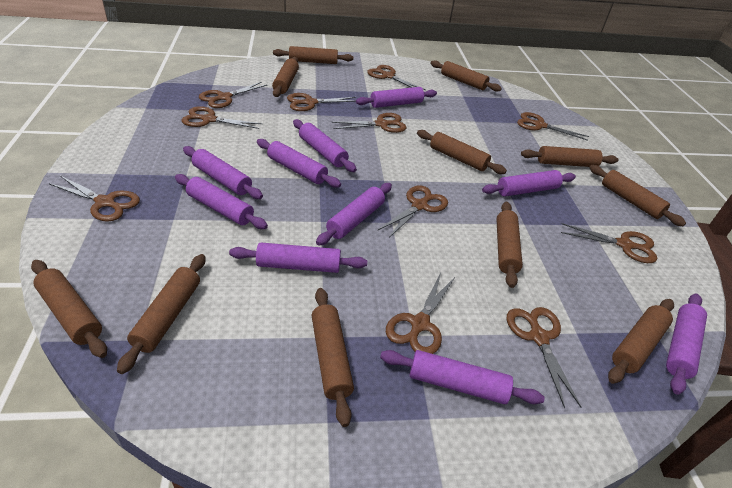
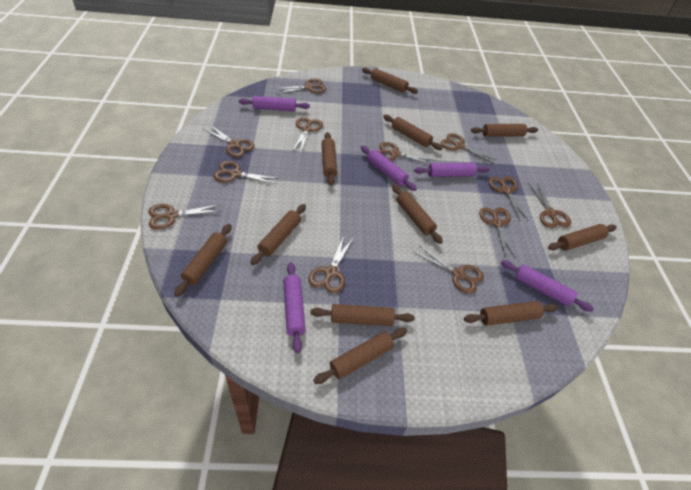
brown scissors: [50,176,140,222] [182,106,262,129] [199,82,267,108] [287,93,356,111] [331,113,407,133] [367,65,426,90] [378,186,448,237] [386,273,455,354] [506,307,582,409] [517,112,589,141] [561,223,657,263] = 11 -> [148,204,220,230] [204,125,255,157] [213,161,279,184] [274,78,326,94] [293,117,323,152] [309,236,353,293] [379,142,435,164] [413,246,484,294] [441,133,496,164] [479,207,515,258] [489,176,529,221] [529,183,571,228] = 12
purple rolling pin: [175,174,268,229] [183,146,263,199] [229,243,367,273] [257,139,341,188] [293,119,357,172] [316,183,392,246] [356,87,437,108] [380,350,544,404] [482,170,576,196] [666,294,707,395] = 10 -> [239,96,310,111] [283,262,306,353] [361,146,417,191] [414,163,490,177] [501,260,594,312] = 5

